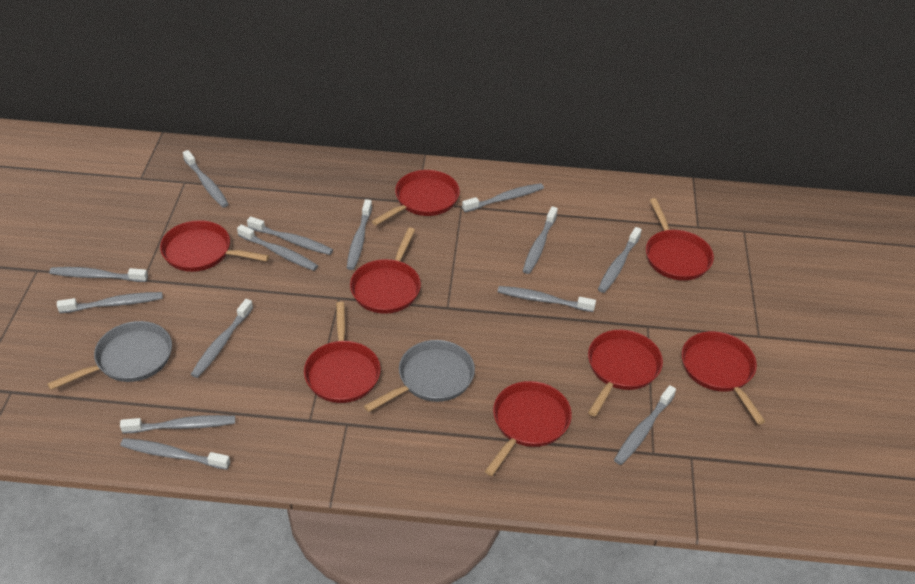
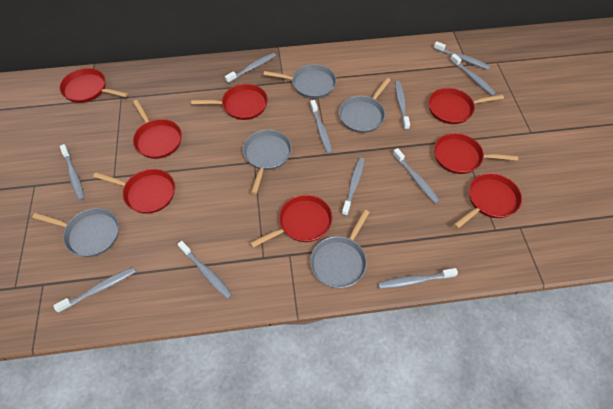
grey pan: [47,321,172,390] [364,340,475,412] = 2 -> [32,208,119,257] [243,129,292,194] [264,64,337,99] [310,210,370,288] [339,78,391,133] = 5
grey toothbrush: [49,267,148,282] [57,292,163,313] [120,415,235,433] [120,438,230,470] [183,150,229,208] [191,299,253,378] [237,224,318,271] [247,216,333,255] [347,199,372,270] [462,183,544,212] [498,286,596,312] [523,206,558,274] [598,227,642,293] [614,385,676,465] = 14 -> [53,267,136,313] [60,144,84,200] [177,241,232,299] [225,53,276,83] [310,100,332,154] [342,158,365,216] [378,268,458,289] [393,148,440,204] [395,81,410,130] [434,41,490,70] [450,54,496,96] = 11

